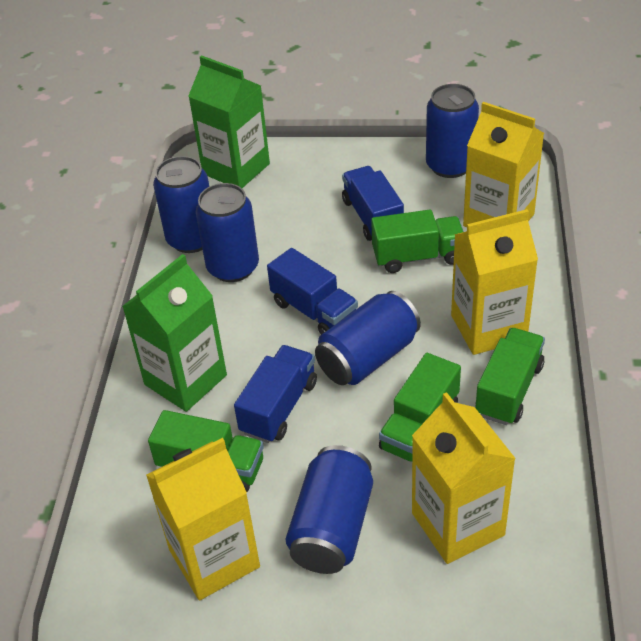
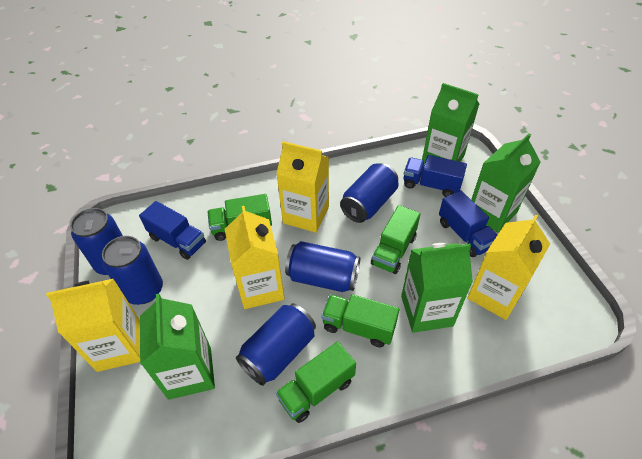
green carton: [122,254,227,412] [188,55,270,188] = 2 -> [140,294,215,400] [401,243,473,333] [422,83,479,164] [471,133,541,232] = 4

